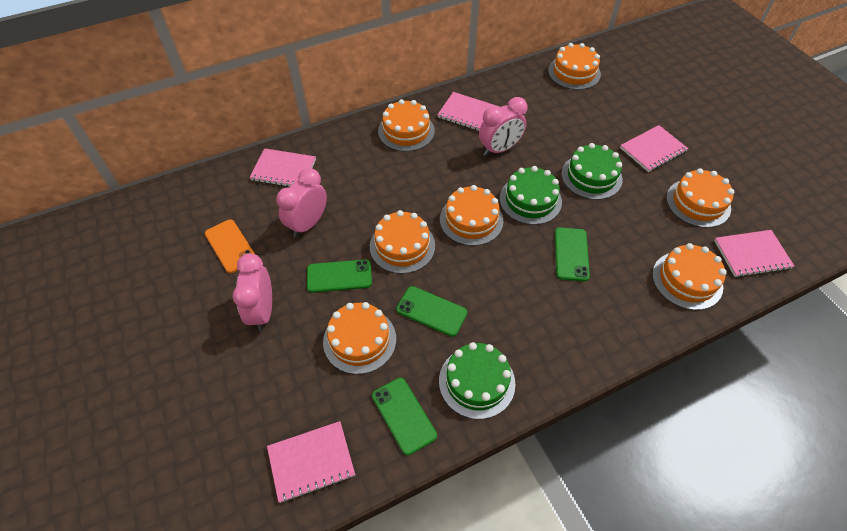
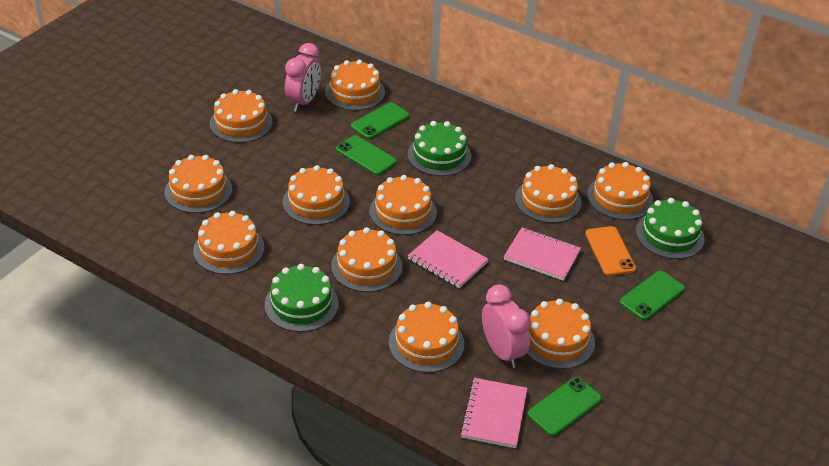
orange cake: [323,302,396,374] [370,210,435,274] [378,99,435,152] [440,185,504,246] [548,43,601,90] [652,243,727,310] [666,168,734,228] = 7 -> [165,155,232,213] [193,211,265,274] [210,89,273,143] [283,165,350,225] [325,60,385,111] [331,227,402,292] [369,175,437,235] [389,302,464,373] [515,164,582,223] [526,299,595,369] [587,162,653,220] = 11
pink clock: [233,253,272,331] [276,168,327,237] [479,97,527,156] = 3 -> [285,43,321,112] [482,284,531,368] = 2
pink notebook: [249,148,316,187] [267,421,355,503] [437,92,499,131] [620,125,688,172] [714,230,795,277] = 5 -> [408,230,489,288] [460,378,528,448] [504,227,581,281] = 3

